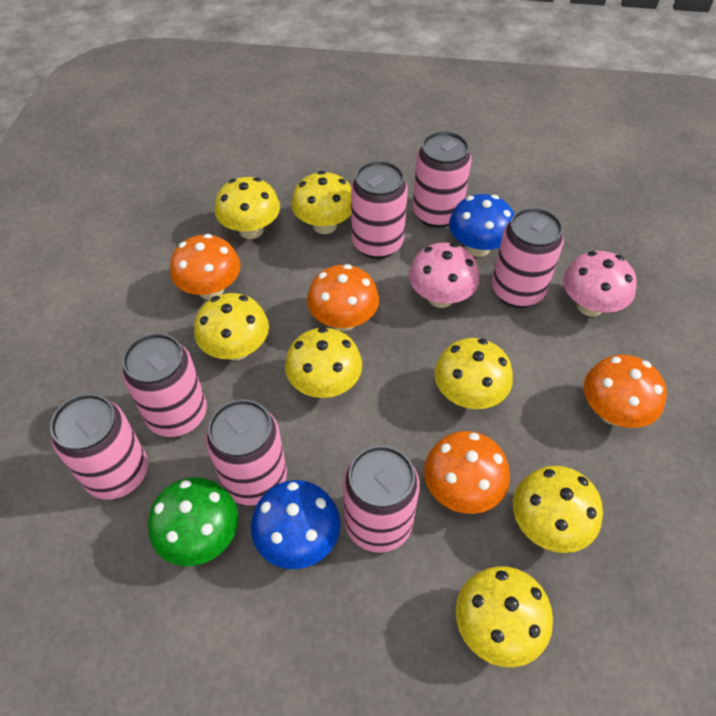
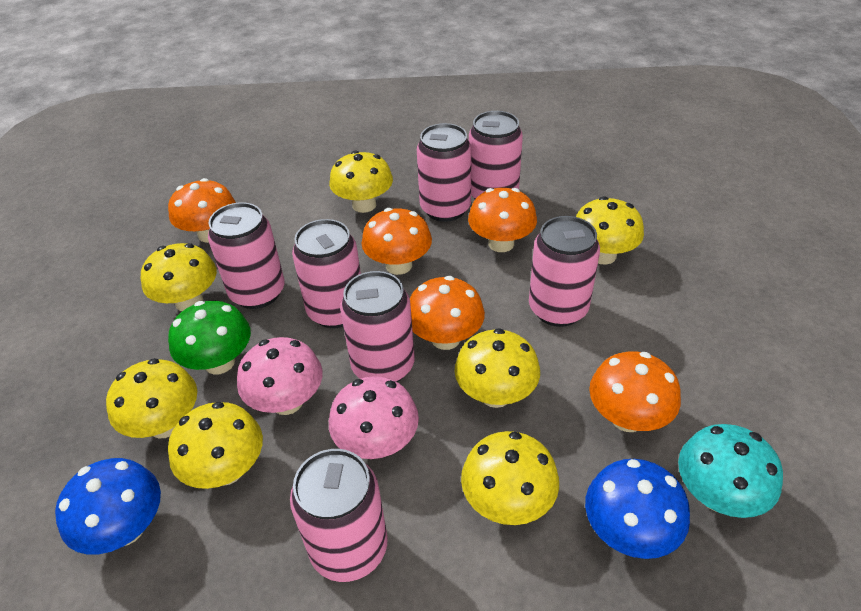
orange mushroom: [170,234,241,300] [307,264,379,331] [424,431,510,514] [584,355,666,428] = 4 -> [168,178,236,243] [361,208,432,275] [410,276,485,350] [468,188,537,252] [589,351,681,432] = 5
turquoise mushroom: none = 0 -> [678,424,783,518] = 1

